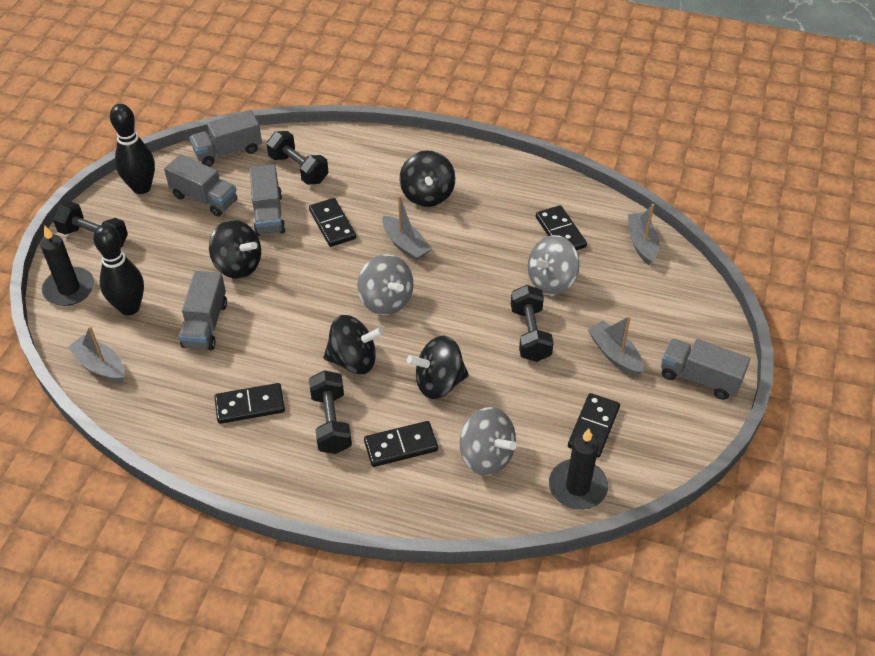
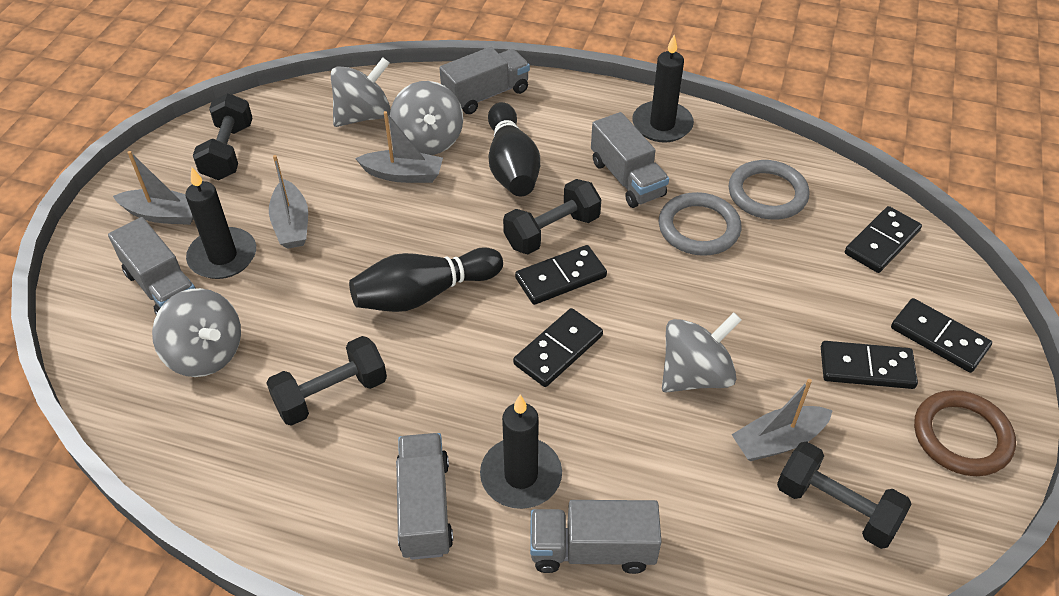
black candle: [40,225,94,306] [549,428,608,510] = 2 -> [185,167,256,279] [480,395,562,509] [632,35,694,142] = 3
black spinning top: [209,220,261,279] [323,315,384,374] [399,151,456,207] [407,335,469,399] = 4 -> none = 0
brown ring: none = 0 -> [914,390,1016,476] = 1
grey ring: none = 0 -> [659,192,741,256] [729,160,809,220] = 2
grey spinning top: [357,254,413,315] [460,407,516,476] [528,235,580,295] = 3 -> [152,288,241,377] [331,58,391,127] [390,81,463,155] [662,312,741,393] = 4

